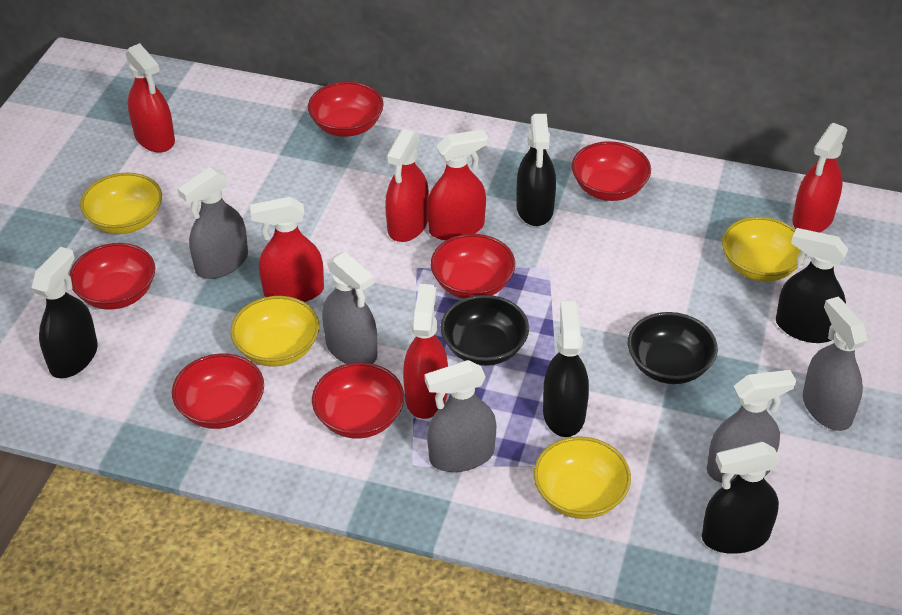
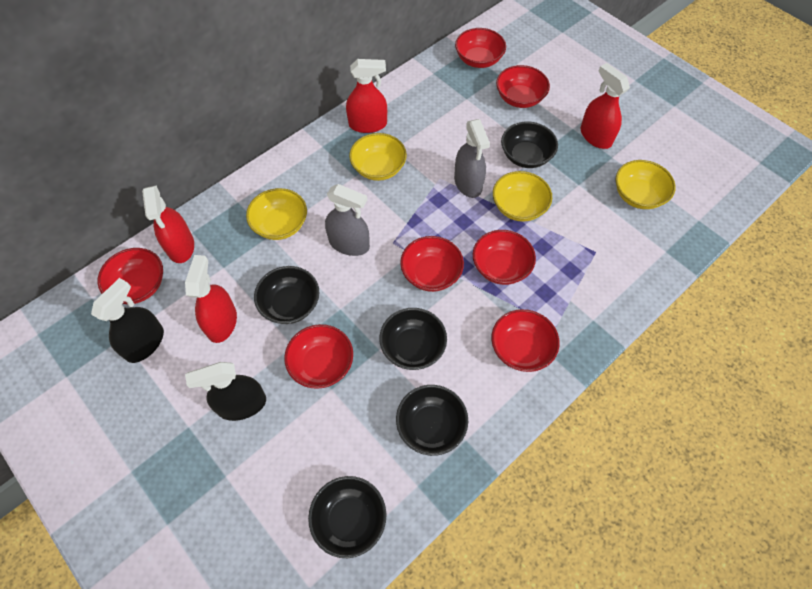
black bowl: [441,295,529,366] [628,312,718,384] = 2 -> [254,266,319,324] [308,476,386,558] [379,308,447,370] [396,385,468,456] [501,122,558,168] = 5
black spray bottle: [32,247,98,378] [517,114,556,226] [543,301,589,437] [702,442,780,554] [776,228,848,343] = 5 -> [91,278,164,363] [185,362,266,421] = 2
grey spray bottle: [178,167,248,279] [322,251,377,364] [425,360,496,472] [707,370,796,483] [803,297,868,431] = 5 -> [325,184,370,256] [454,119,490,198] = 2
red bowl: [69,243,155,310] [172,353,264,429] [308,81,384,137] [312,362,404,439] [431,234,515,299] [572,141,651,201] = 6 -> [98,248,163,304] [284,324,353,389] [400,236,464,292] [455,28,506,68] [473,230,536,285] [491,309,560,372] [496,65,550,108] = 7
red spray bottle: [125,43,175,153] [250,197,324,302] [385,129,429,242] [403,284,448,419] [427,129,488,240] [792,123,847,233] = 6 -> [142,186,194,263] [185,255,237,343] [346,59,387,133] [580,63,630,149] = 4

